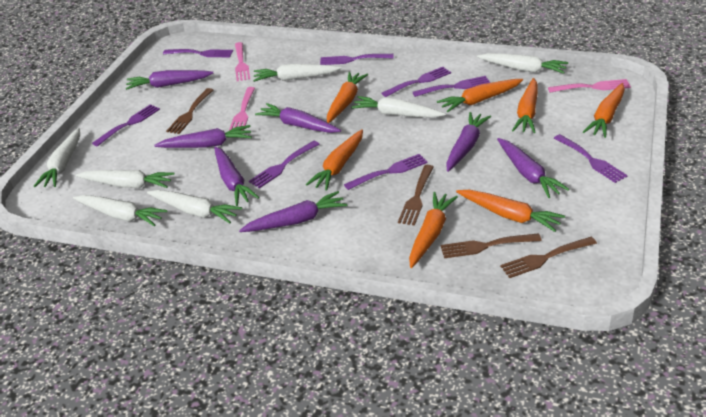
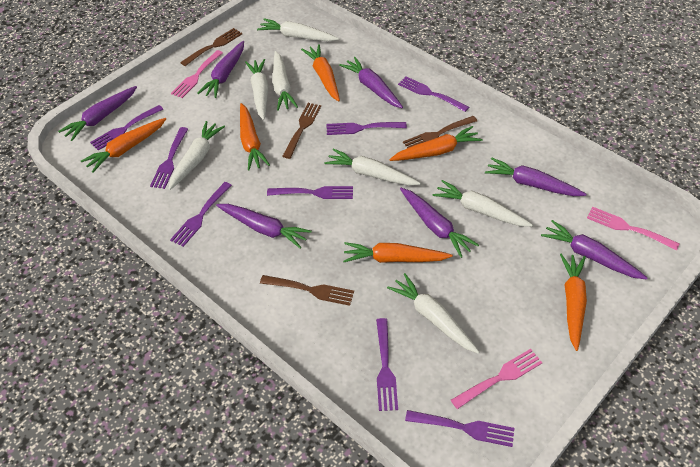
orange carrot: [306,129,363,191] [327,72,368,123] [409,192,458,268] [437,79,523,112] [456,190,565,232] [512,78,538,133] [583,83,625,138] = 7 -> [81,118,166,173] [240,103,270,170] [301,44,340,101] [343,242,453,263] [389,126,483,161] [560,254,587,351] = 6

